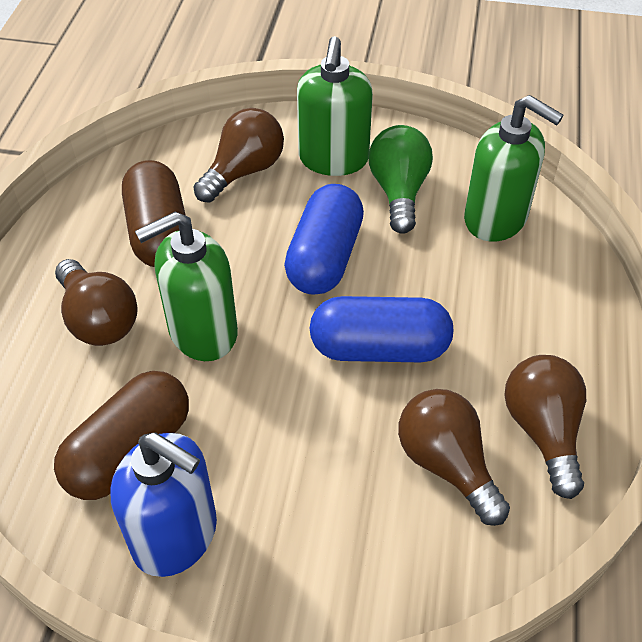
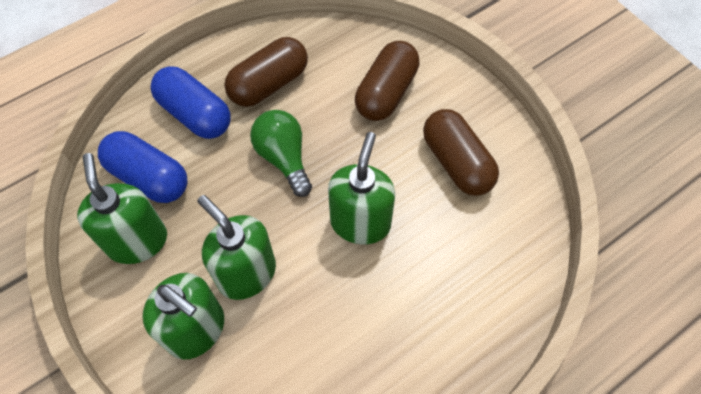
blue soap dispenser: [111,433,217,577] = 1 -> none = 0
brown capsule: [54,371,189,500] [122,160,186,267] = 2 -> [224,37,308,107] [355,41,420,121] [423,109,499,196] = 3
brown light bulb: [55,259,138,346] [193,108,284,203] [398,389,510,526] [504,355,586,499] = 4 -> none = 0
green soap dispenser: [135,212,238,361] [297,36,373,176] [464,95,564,242] = 3 -> [77,153,167,264] [142,273,224,360] [197,195,276,300] [328,132,395,245] = 4

